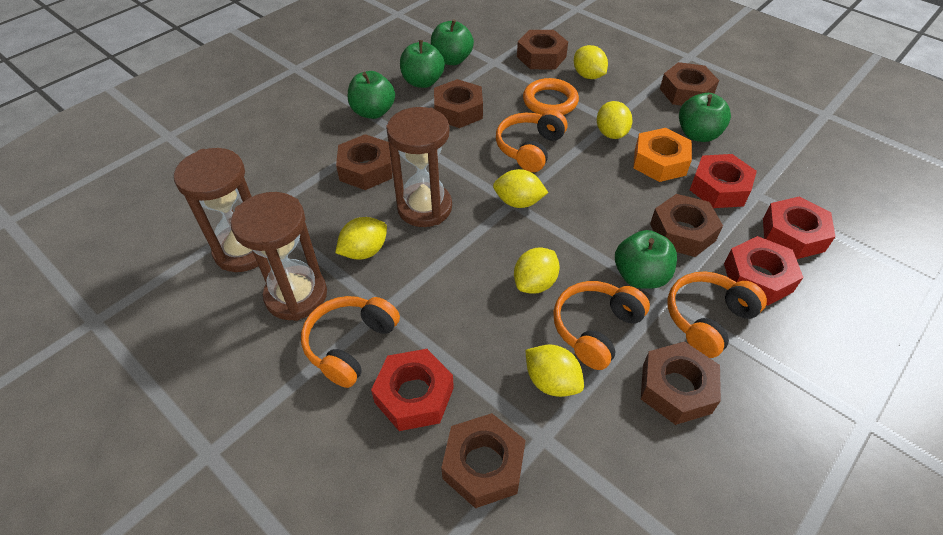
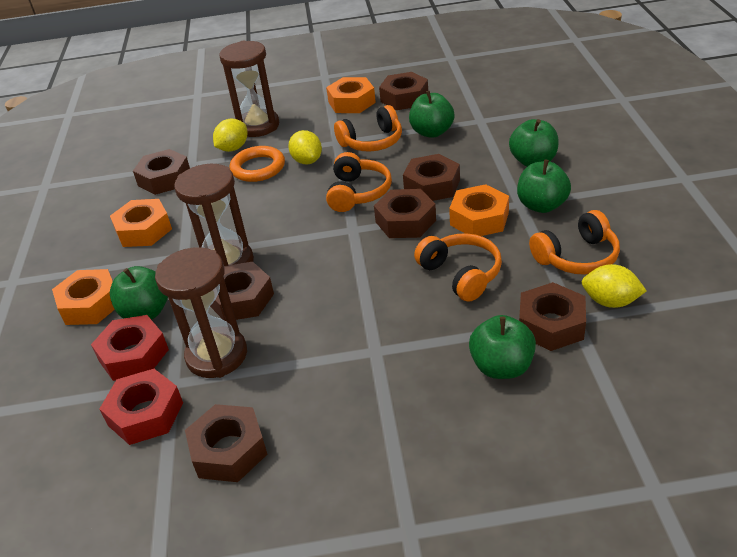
orange nut: [633,128,692,182] = 1 -> [52,269,115,325] [110,199,172,247] [326,77,376,113] [449,184,509,236] = 4
red nut: [371,349,454,431] [690,154,757,208] [724,236,803,306] [763,196,836,259] = 4 -> [91,315,169,381] [99,369,183,445] = 2
yellow lemon: [335,217,387,260] [493,169,548,208] [514,247,560,294] [525,344,584,397] [574,45,608,79] [597,101,633,139] = 6 -> [213,119,247,152] [288,130,322,164] [581,264,647,308] = 3

